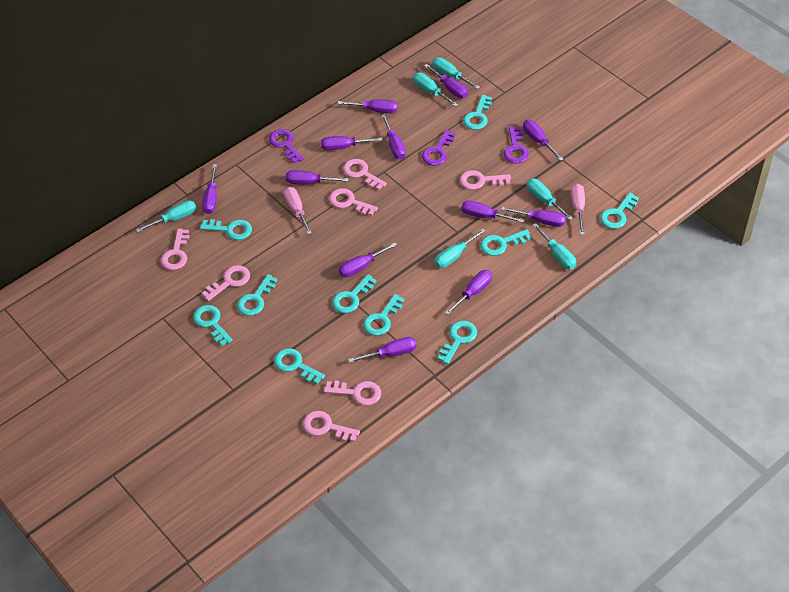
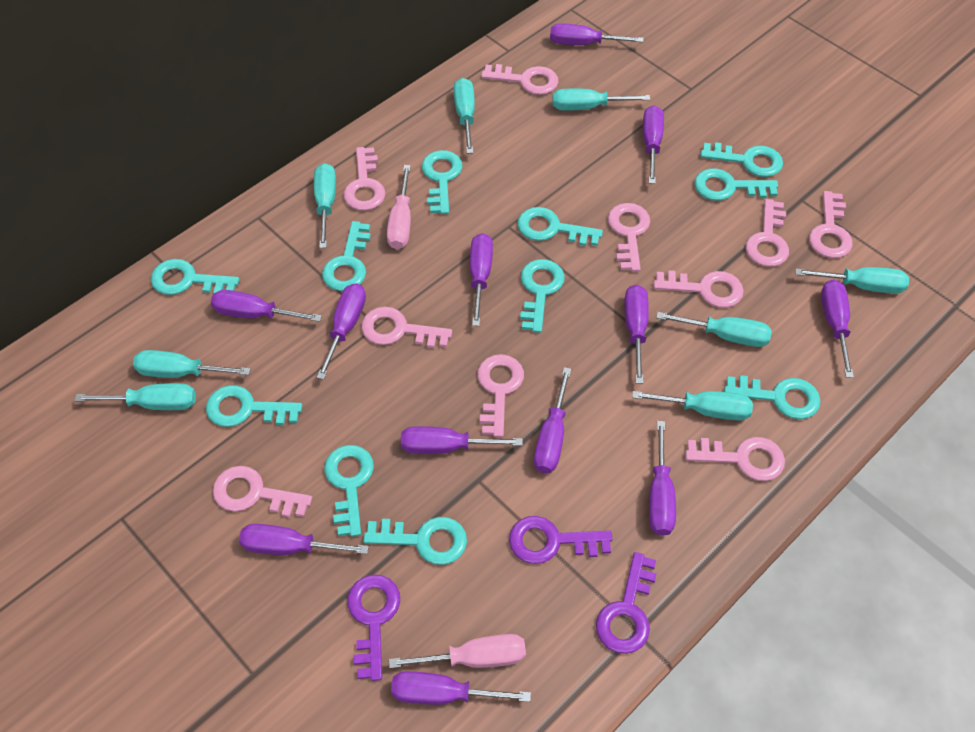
pink key: [161,229,190,270] [202,265,250,301] [303,411,360,442] [324,380,381,406] [329,188,378,216] [343,159,387,190] [460,170,511,190] = 7 -> [213,466,312,517] [344,147,385,211] [361,307,452,348] [477,354,524,437] [481,64,558,95] [608,203,650,272] [654,270,744,308] [685,437,785,481] [746,199,789,267] [809,191,853,258] = 10
turquoise key: [193,305,233,346] [200,219,252,240] [237,274,277,316] [274,348,325,384] [332,274,377,313] [363,294,404,336] [438,321,477,364] [463,95,492,130] [480,229,532,256] [600,193,639,229] = 10 -> [151,259,239,295] [206,385,302,427] [322,221,371,291] [324,445,374,537] [363,517,467,565] [422,150,462,214] [518,207,603,246] [520,259,565,333] [694,169,778,201] [700,142,783,177] [724,375,820,419] = 11
turquoise screwdriver: [136,200,196,232] [413,73,458,107] [432,57,480,89] [434,229,486,268] [527,179,573,220] [533,223,576,269] = 6 -> [75,383,196,410] [133,350,251,378] [314,163,336,248] [454,78,475,154] [552,88,650,111] [632,391,753,421] [656,312,772,347] [795,267,909,294] = 8

